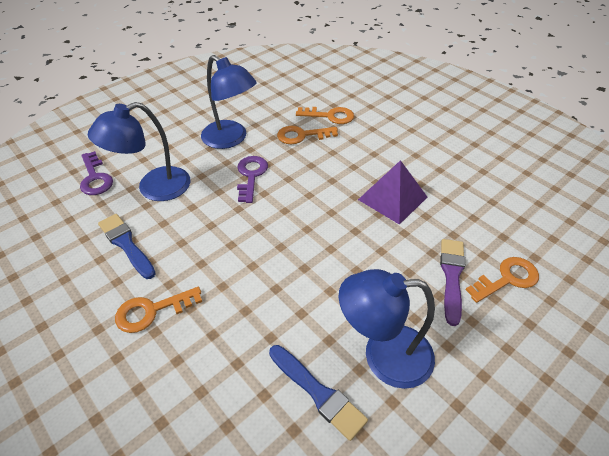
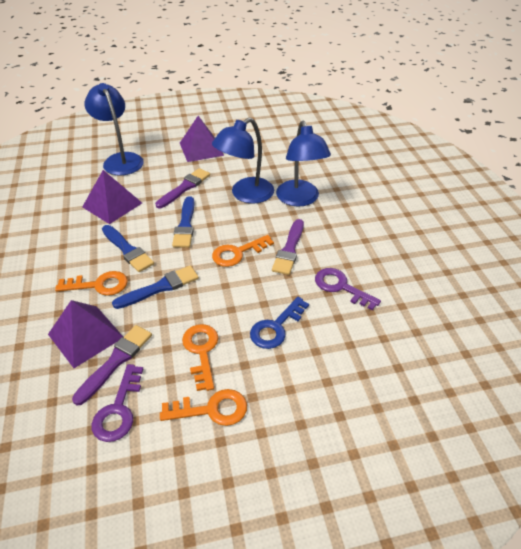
blue brush: [98,214,156,279] [269,345,368,441] = 2 -> [102,225,154,272] [112,266,199,309] [172,196,194,248] = 3
blue key: none = 0 -> [250,297,309,349] = 1
purple brush: [440,239,465,326] = 1 -> [72,325,152,406] [155,168,210,208] [272,219,304,275] = 3
purple pyramid: [358,160,427,225] = 1 -> [48,300,123,368] [82,170,142,224] [180,116,224,162] = 3

